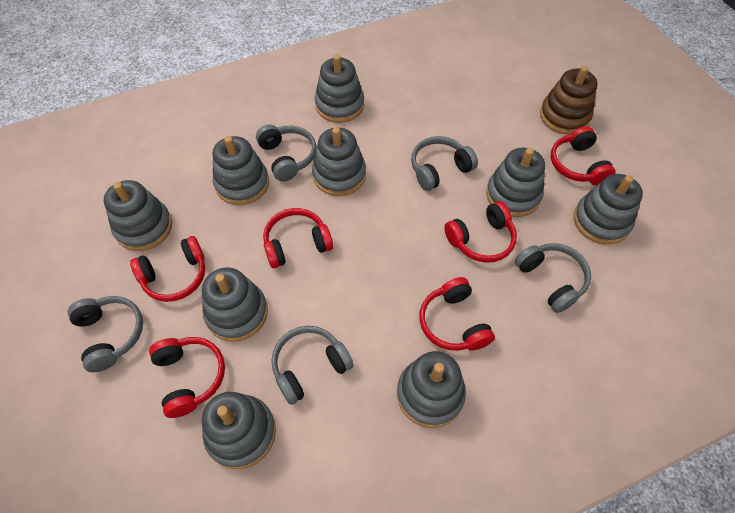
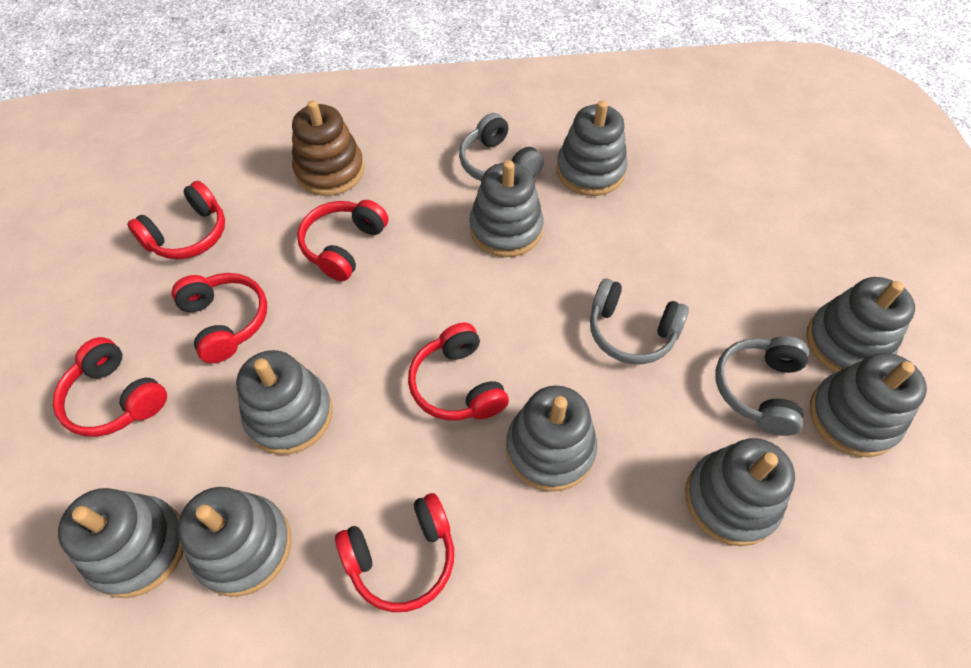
grey headphones: [67,296,143,372] [256,125,316,181] [271,326,354,405] [411,136,478,191] [515,243,591,313] = 5 -> [459,113,544,181] [590,278,689,364] [715,336,809,436] = 3

